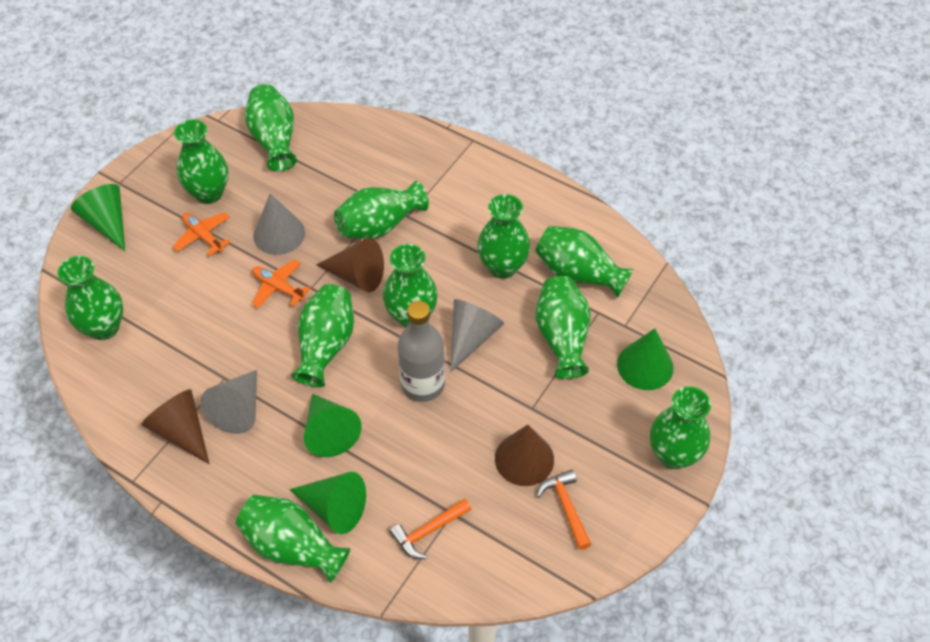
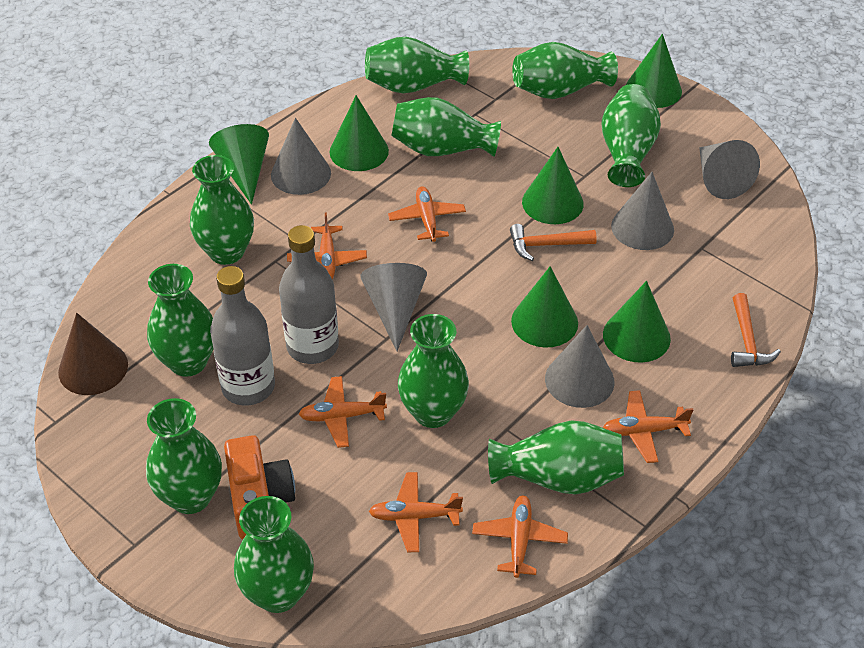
brown cone: [141,389,210,464] [316,238,384,292] [495,425,554,486] = 3 -> [58,313,128,395] = 1
green cone: [71,184,125,251] [290,472,366,534] [304,394,362,457] [617,329,674,390] = 4 -> [209,124,269,205] [330,95,389,171] [511,266,578,348] [522,147,584,224] [603,281,671,362] [626,34,682,108] = 6
green vase: [58,256,123,340] [174,120,228,204] [236,495,350,583] [245,84,297,171] [291,284,354,387] [334,181,429,239] [383,244,438,327] [477,194,530,279] [535,226,634,298] [536,276,590,379] [650,386,711,469] = 11 -> [146,398,222,514] [147,264,213,377] [190,155,254,265] [234,496,314,613] [365,36,469,93] [391,97,501,157] [398,314,469,428] [488,420,624,495] [512,42,618,99] [601,84,661,187] = 10
grey bottle: [397,301,445,402] = 1 -> [210,266,275,406] [279,225,339,364] = 2
grey cone: [200,370,257,434] [253,193,305,255] [450,299,504,373] = 3 -> [271,118,331,195] [360,263,427,351] [545,325,614,408] [611,172,674,250] [699,140,760,199] = 5
orange camera: none = 0 -> [224,435,295,539] = 1
orange plane: [172,212,230,256] [252,259,311,308] = 2 -> [287,212,367,279] [299,376,387,448] [369,472,463,552] [388,186,466,242] [472,495,568,578] [603,390,693,463] = 6

